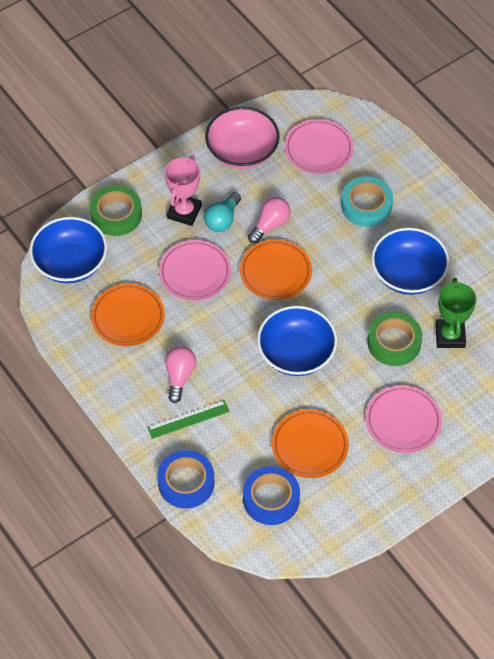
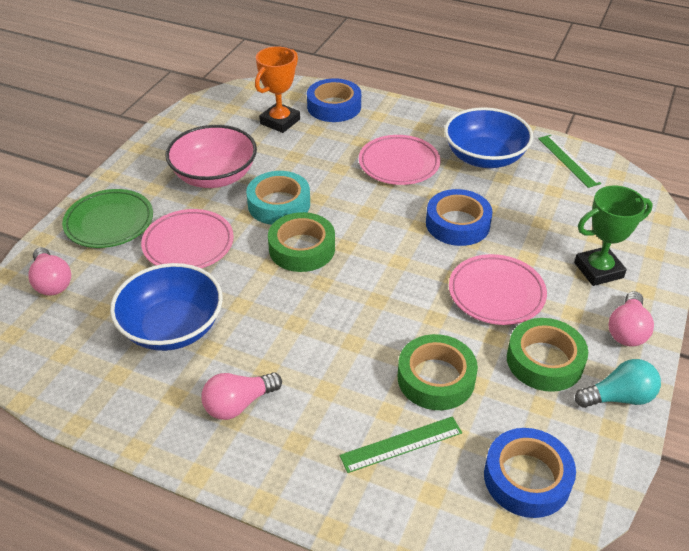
blue bowl: [29,217,107,283] [257,306,338,376] [371,227,450,295] = 3 -> [110,263,223,351] [444,107,533,168] = 2
blue tape: [158,450,214,508] [243,466,300,525] = 2 -> [307,78,361,122] [426,189,493,246] [484,428,576,518] = 3
green plate: none = 0 -> [62,189,153,248] = 1
green ruler: [147,400,230,439] = 1 -> [340,416,462,473] [538,135,601,188] = 2
green tape: [90,185,142,236] [367,312,422,366] = 2 -> [268,212,335,272] [398,334,478,410] [507,318,588,392] = 3
orange plate: [91,284,165,347] [240,240,312,300] [272,409,349,478] = 3 -> none = 0
orange trophy: none = 0 -> [255,46,300,133] = 1
pink light bulb: [165,346,196,403] [248,197,291,243] = 2 -> [28,247,71,296] [201,372,282,420] [609,291,654,346] = 3
pink trophy: [164,155,202,226] = 1 -> none = 0

